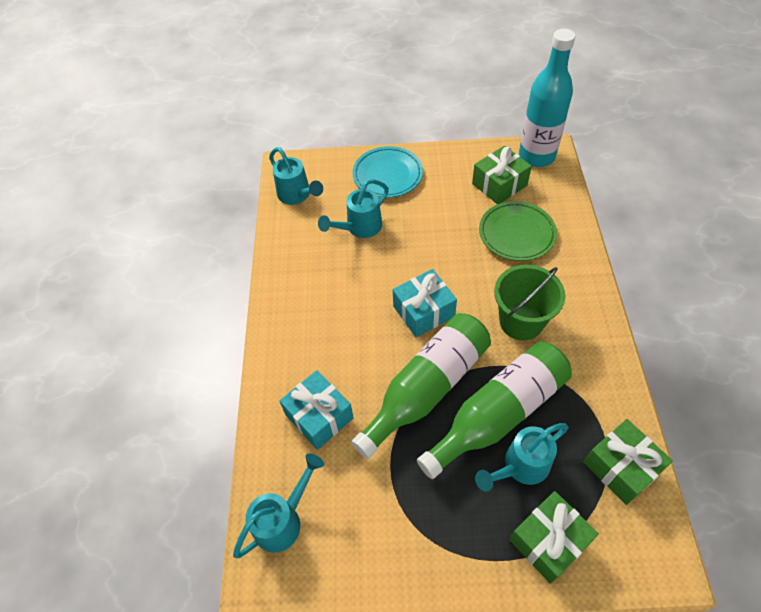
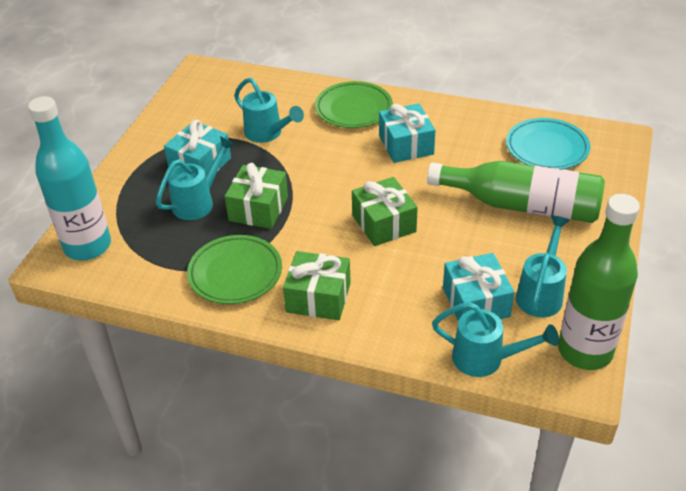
green bucket: [494,265,566,340] = 1 -> none = 0
green plate: [479,201,557,261] = 1 -> [187,235,282,304] [315,81,393,128] = 2
turquoise gift: [279,370,354,450] [393,269,457,337] = 2 -> [164,120,231,175] [379,104,436,163] [443,253,514,321] = 3

